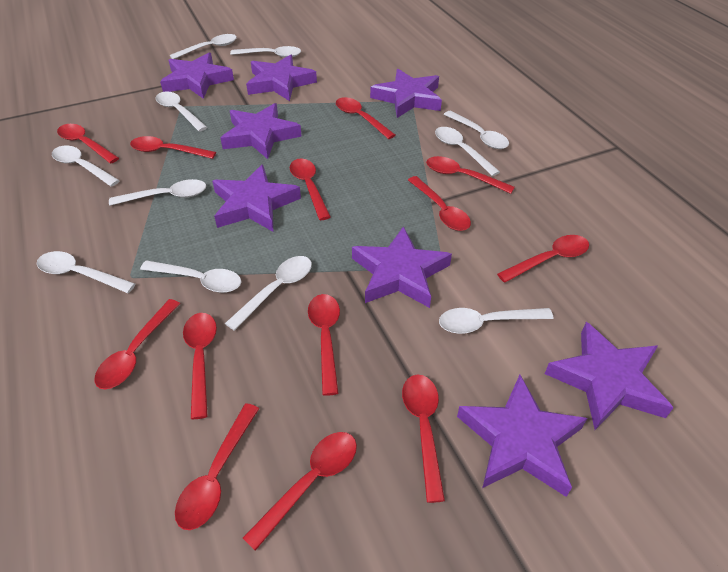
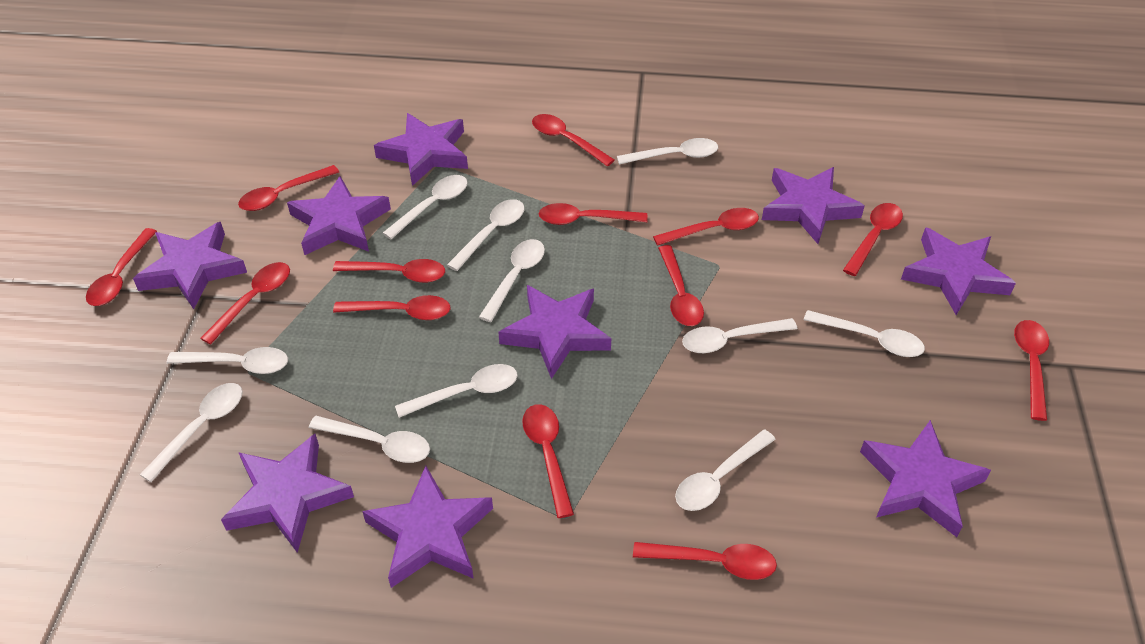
purple star: [160,52,234,99] [212,164,301,232] [221,103,301,159] [246,54,317,101] [352,226,452,308] [370,69,442,118] [457,375,587,497] [545,322,674,430] = 8 -> [133,222,247,309] [221,434,354,553] [287,176,391,255] [362,466,493,588] [374,113,468,186] [498,285,611,379] [762,167,865,244] [860,420,991,537] [901,227,1016,315] = 9

